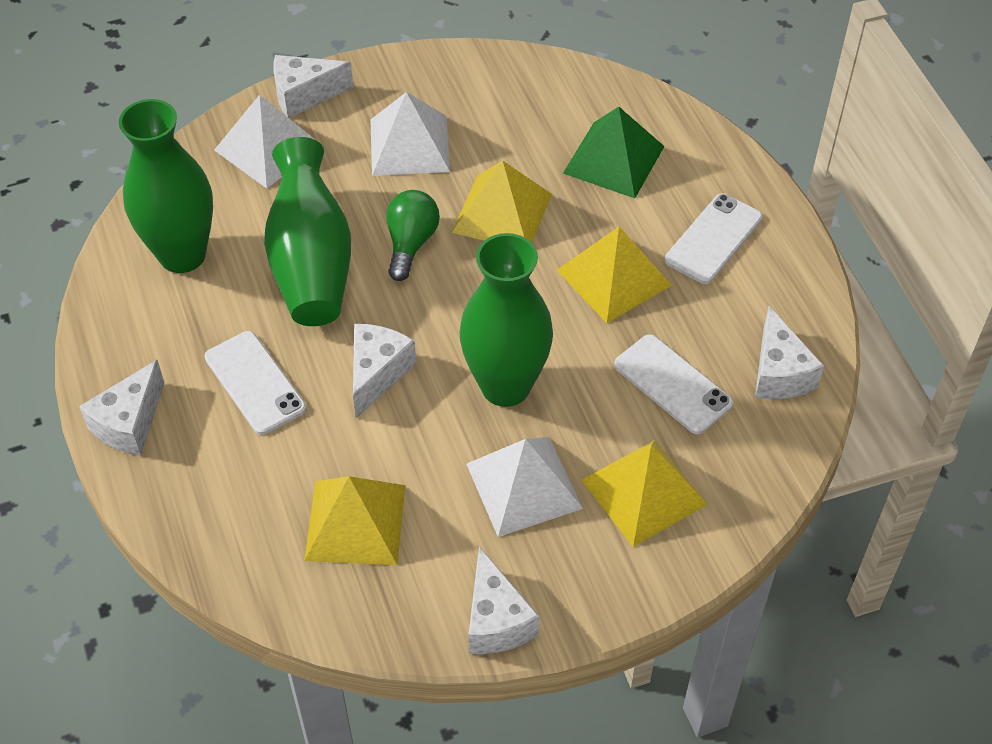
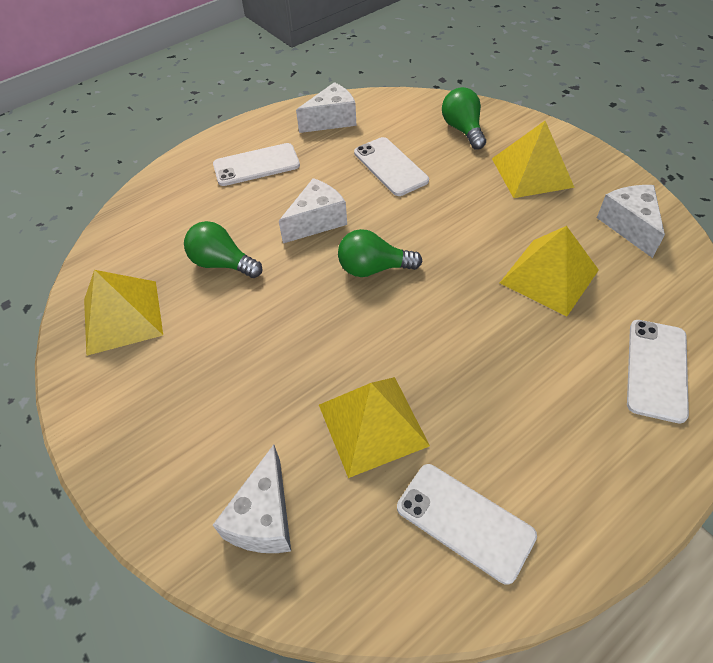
green light bulb: [387,190,440,281] = 1 -> [184,221,263,278] [338,229,423,277] [442,87,486,150] = 3
green pyramid: [563,107,665,198] = 1 -> none = 0
green vase: [119,99,213,273] [264,137,351,326] [459,233,553,407] = 3 -> none = 0
white cheese: [79,360,164,456] [273,55,353,118] [353,324,416,418] [469,547,540,654] [755,306,824,400] = 5 -> [213,445,291,553] [279,178,347,243] [296,82,357,133] [597,185,665,258] = 4
white phone: [205,331,306,435] [614,334,733,434] [665,193,762,284] = 3 -> [213,143,300,186] [354,137,429,196] [397,464,537,585] [627,320,689,424] = 4
white pyramid: [214,95,323,189] [370,92,450,176] [466,437,583,537] = 3 -> none = 0

